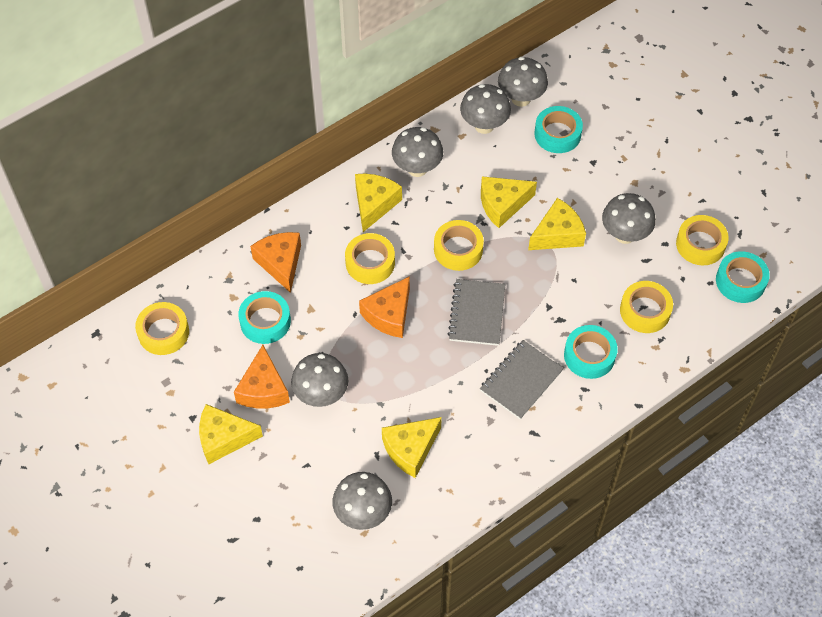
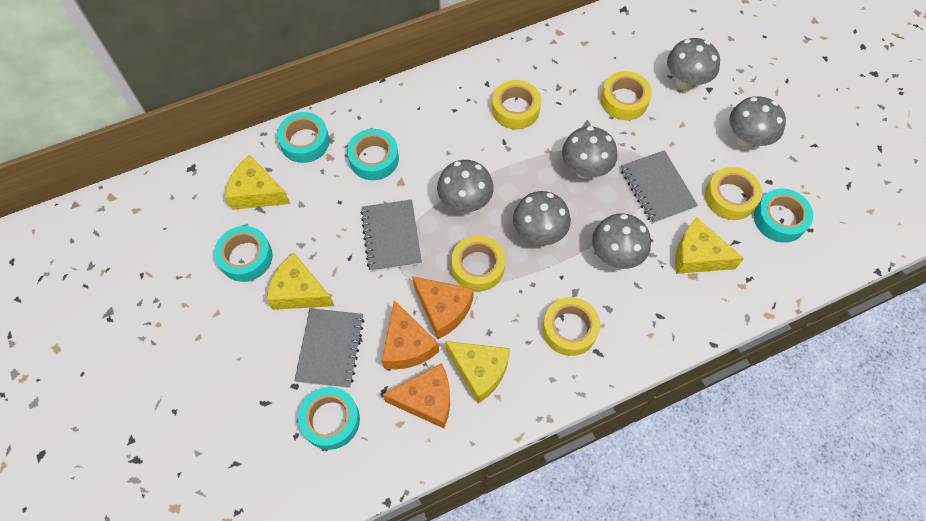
grey notebook: [448,279,505,346] [480,340,564,419] = 2 -> [294,308,364,388] [361,199,422,272] [621,150,698,224] = 3
turquoise tape: [238,291,291,344] [534,106,583,153] [564,325,618,379] [716,251,770,303] = 4 -> [214,226,273,282] [277,112,329,163] [298,387,360,450] [347,129,399,180] [754,188,813,243] = 5
yellow cheese: [199,404,263,464] [355,174,402,232] [382,417,442,478] [481,176,537,228] [528,198,586,250] = 5 -> [225,155,290,210] [267,253,334,310] [445,341,510,403] [675,218,744,274] = 4

